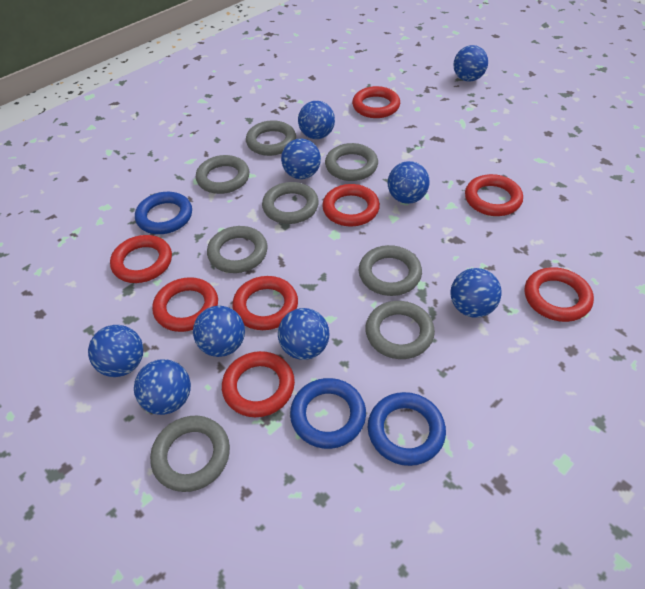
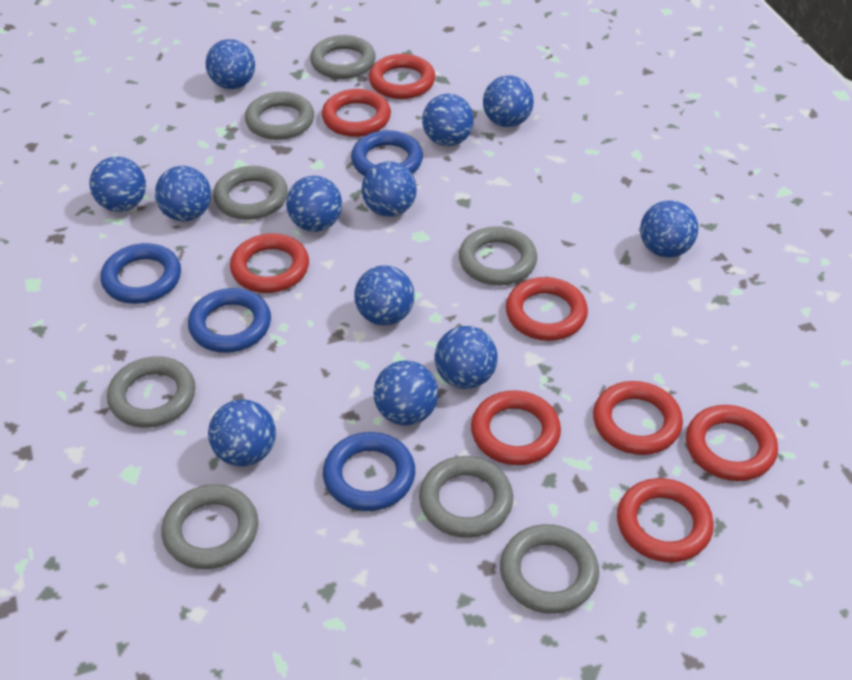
blue ball: [88,325,143,377] [134,359,191,415] [193,306,245,357] [278,308,330,360] [281,138,321,179] [298,101,335,139] [388,161,430,204] [450,268,502,318] [453,45,488,82] = 9 -> [89,157,146,212] [155,166,211,221] [206,39,255,89] [208,400,276,467] [286,176,342,232] [354,265,415,326] [362,161,417,217] [373,360,438,425] [422,94,474,146] [434,326,498,389] [483,75,534,127] [640,200,698,258] = 12
blue ring: [135,192,192,234] [290,378,366,449] [368,392,446,466] = 3 -> [100,243,181,304] [188,288,271,353] [323,432,415,511] [351,130,423,176] = 4

